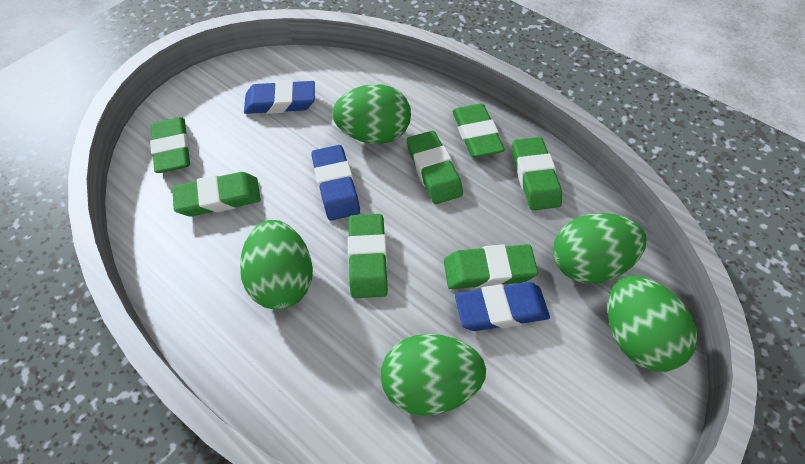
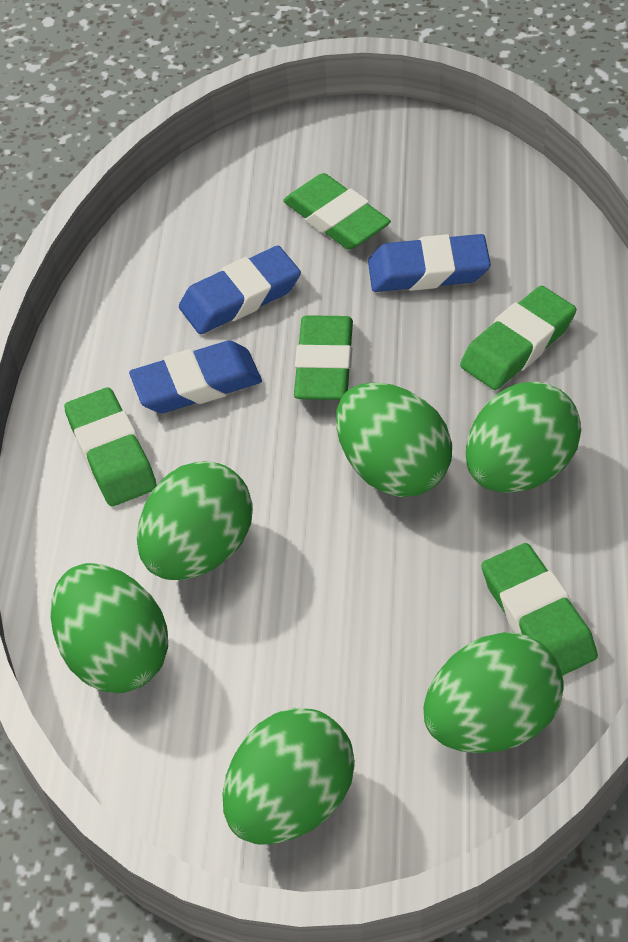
green egg: [240,220,313,310] [332,84,411,144] [381,334,486,416] [553,213,646,284] [607,275,697,372] = 5 -> [50,563,168,693] [137,461,253,580] [222,708,355,844] [336,382,452,497] [423,632,564,753] [465,382,581,493] = 6
green eraser: [150,117,190,173] [172,172,261,217] [348,214,388,298] [407,131,463,204] [444,244,538,289] [452,103,505,157] [512,137,562,211] = 7 -> [64,387,157,506] [283,173,391,250] [294,315,353,400] [460,286,576,390] [481,543,598,676] = 5

